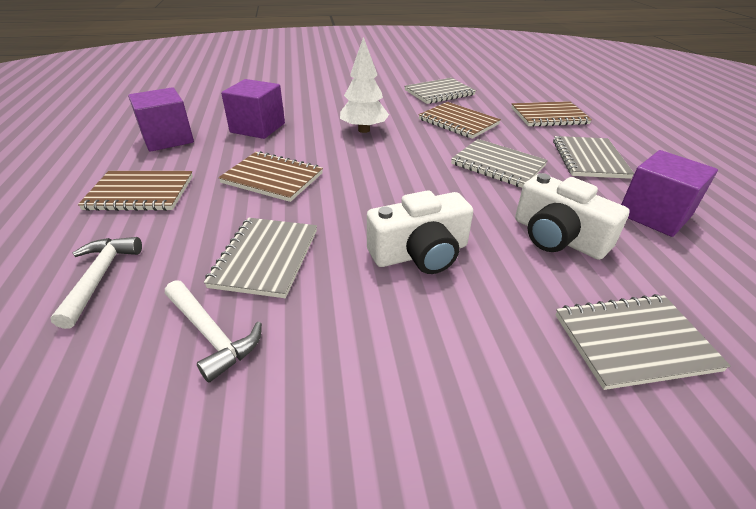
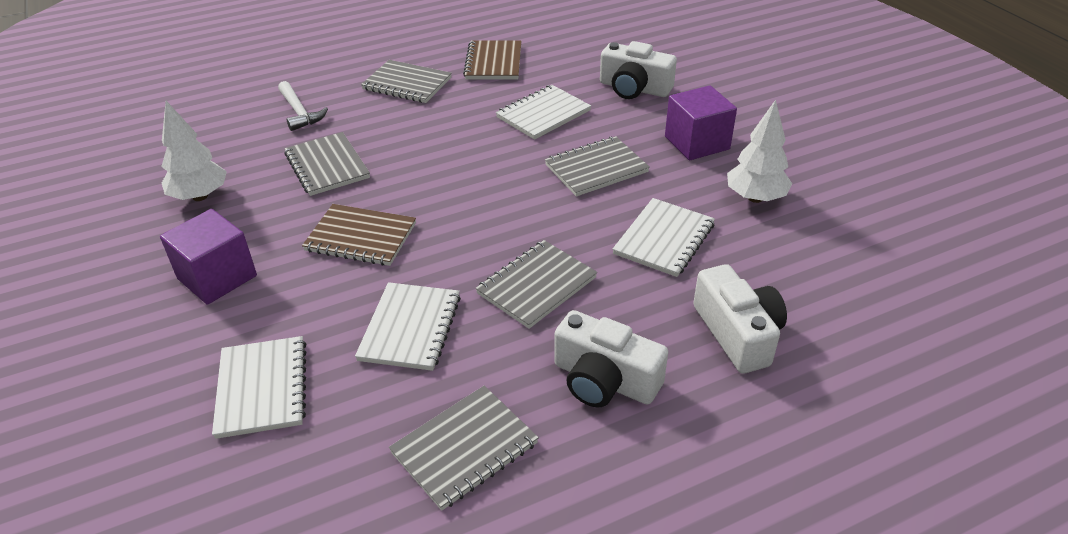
brown notebook: [78,171,193,211] [218,151,323,202] [418,102,501,139] [511,101,592,127] = 4 -> [302,204,416,266] [463,41,521,79] = 2
purple cube: [128,87,194,152] [221,79,285,139] [621,150,718,237] = 3 -> [160,209,257,305] [665,85,737,160] = 2
white camera: [367,190,473,274] [515,173,630,260] = 2 -> [554,310,668,408] [600,41,677,99] [693,264,787,374] = 3
white hammer: [50,237,142,329] [165,280,262,383] = 2 -> [278,81,328,131] = 1
white notebook: none = 0 -> [212,336,306,439] [355,282,461,371] [496,85,591,140] [613,198,715,277] = 4
white tree: [340,37,389,133] = 1 -> [161,101,227,201] [727,100,792,203] = 2

